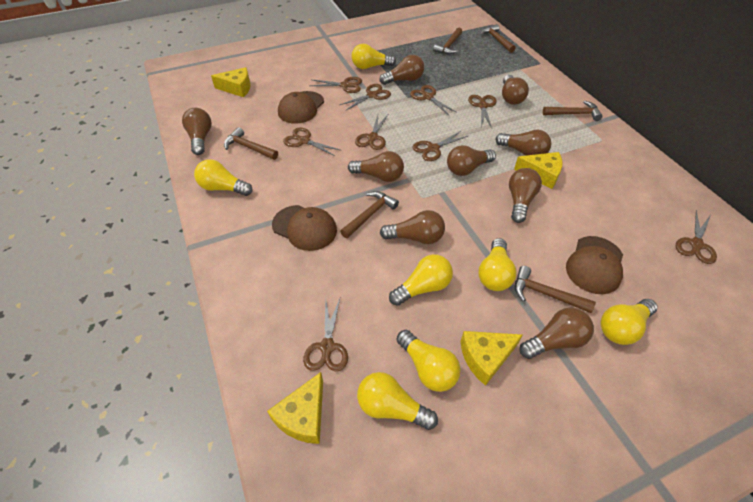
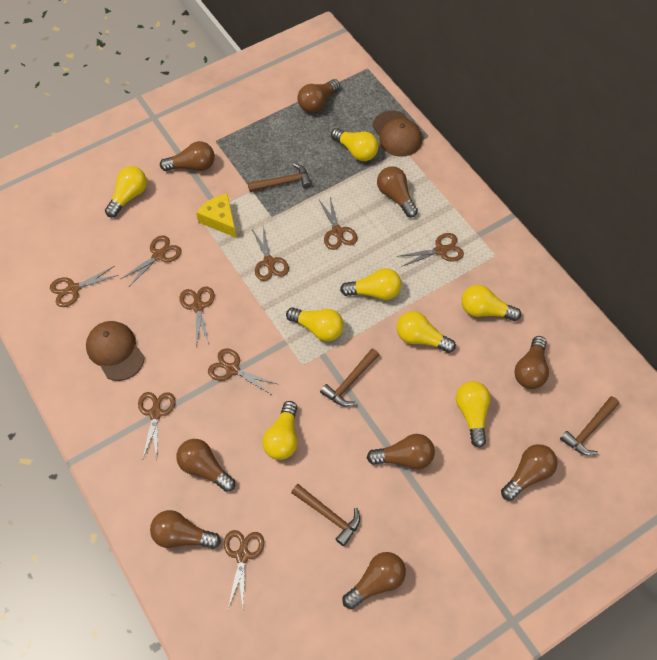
brown cap: [272,205,337,251] [278,91,324,124] [566,236,623,294] = 3 -> [86,321,145,381] [373,111,422,157] = 2
brown hammer: [224,127,278,160] [340,191,399,238] [433,28,462,54] [480,24,516,53] [515,266,596,313] [543,101,603,121] = 6 -> [248,163,312,192] [291,484,360,546] [320,349,379,406] [560,396,619,456] = 4
yellow cheese: [211,67,250,97] [267,372,323,444] [460,331,523,386] [514,152,562,189] = 4 -> [196,193,236,238] = 1
yellow light bulb: [194,159,252,196] [351,44,396,69] [357,372,438,430] [389,254,453,306] [397,330,461,392] [478,238,517,291] [601,299,657,345] = 7 -> [105,166,147,217] [262,401,297,460] [286,307,344,341] [331,128,378,161] [340,268,401,300] [397,311,456,353] [456,381,490,448] [462,285,521,321] = 8

